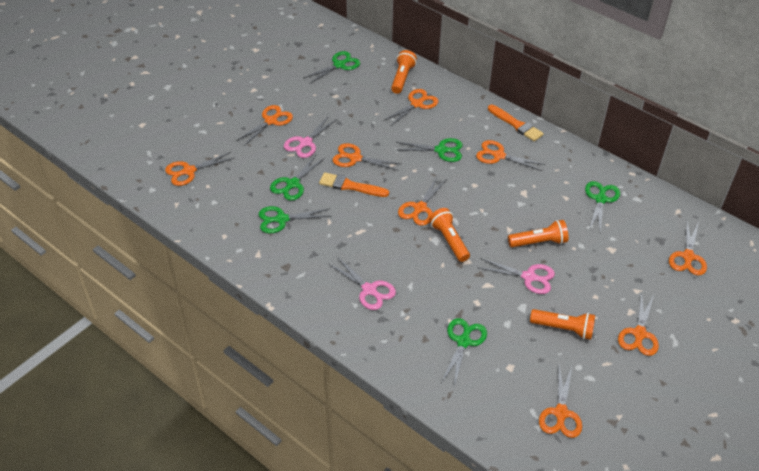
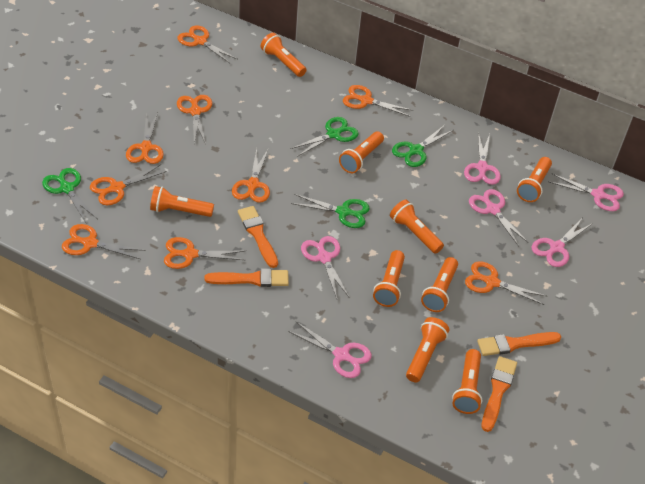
green scissors: [259,206,332,233] [270,154,325,201] [304,51,360,84] [396,138,463,162] [441,318,487,387] [585,181,620,233] = 6 -> [42,168,97,223] [290,117,359,157] [291,194,370,228] [392,125,454,167] = 4
orange brush: [319,172,389,197] [488,105,544,142] = 2 -> [205,269,289,287] [238,206,278,268] [477,332,561,356] [482,356,517,432] = 4
orange flashlight: [391,50,417,94] [429,208,470,262] [508,220,568,247] [530,309,595,340] = 4 -> [150,186,214,217] [261,33,307,77] [339,131,384,173] [373,250,405,307] [390,200,444,254] [406,317,449,382] [421,257,458,312] [452,349,482,414] [517,157,552,202] = 9
pink scissors: [284,116,337,158] [329,257,396,310] [477,258,555,294] = 3 -> [288,322,372,378] [301,236,350,299] [464,132,501,185] [469,189,529,246] [532,217,593,267] [548,173,624,211] = 6

